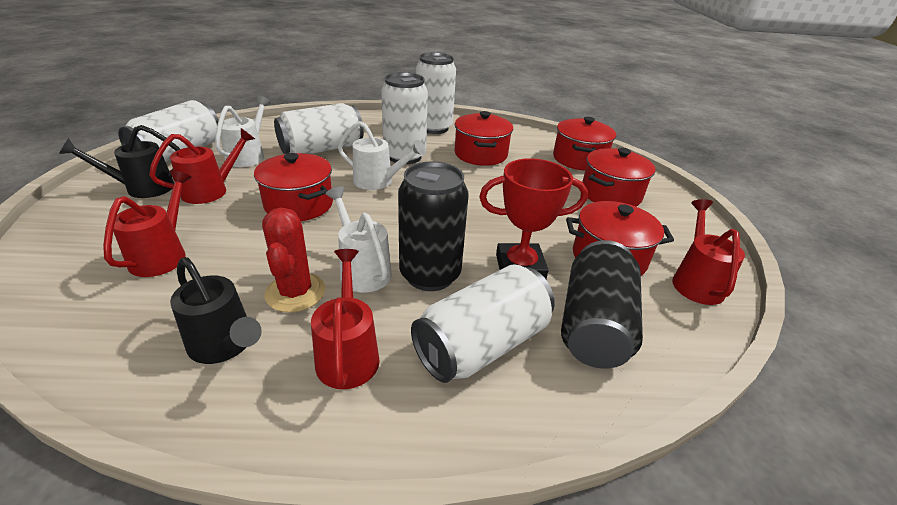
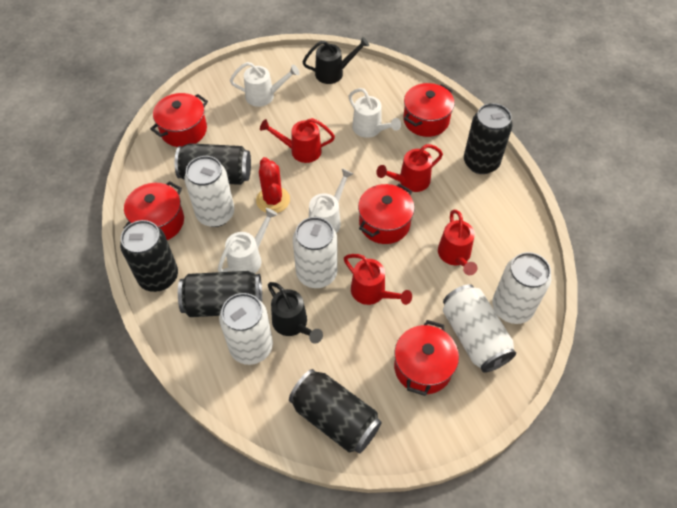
black can: [398,162,469,291] [561,240,643,369] = 2 -> [120,220,178,292] [175,143,251,185] [178,271,262,317] [289,369,382,454] [464,103,512,174] = 5
red trophy: [479,158,588,279] = 1 -> none = 0
white watering can: [215,95,271,167] [326,186,392,293] [338,121,426,190] = 3 -> [218,208,278,274] [230,62,300,107] [309,169,353,233] [349,88,401,138] = 4

